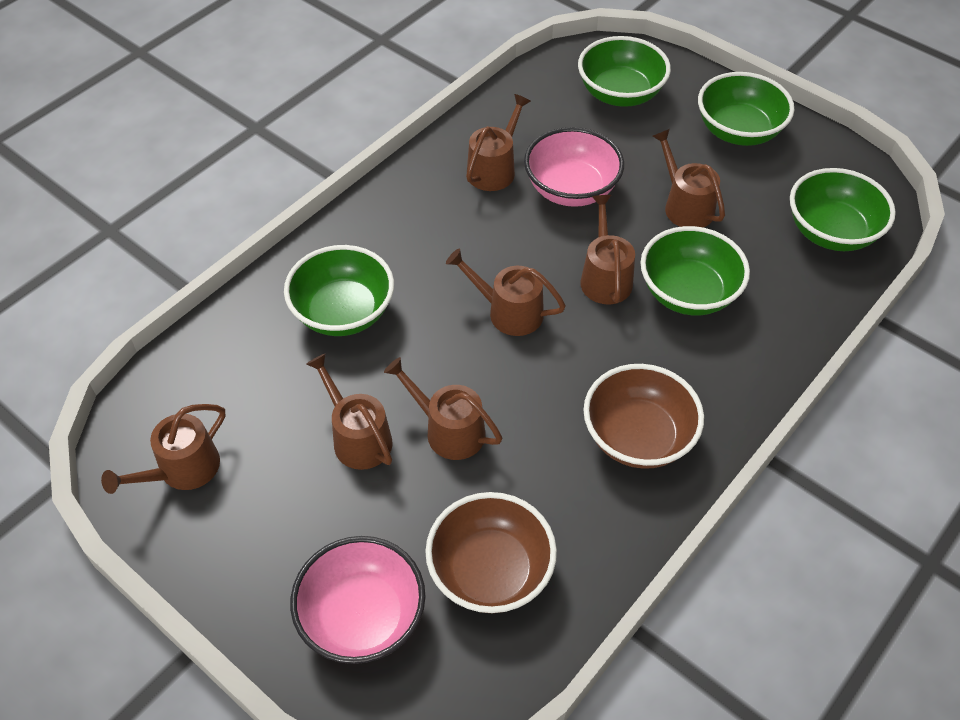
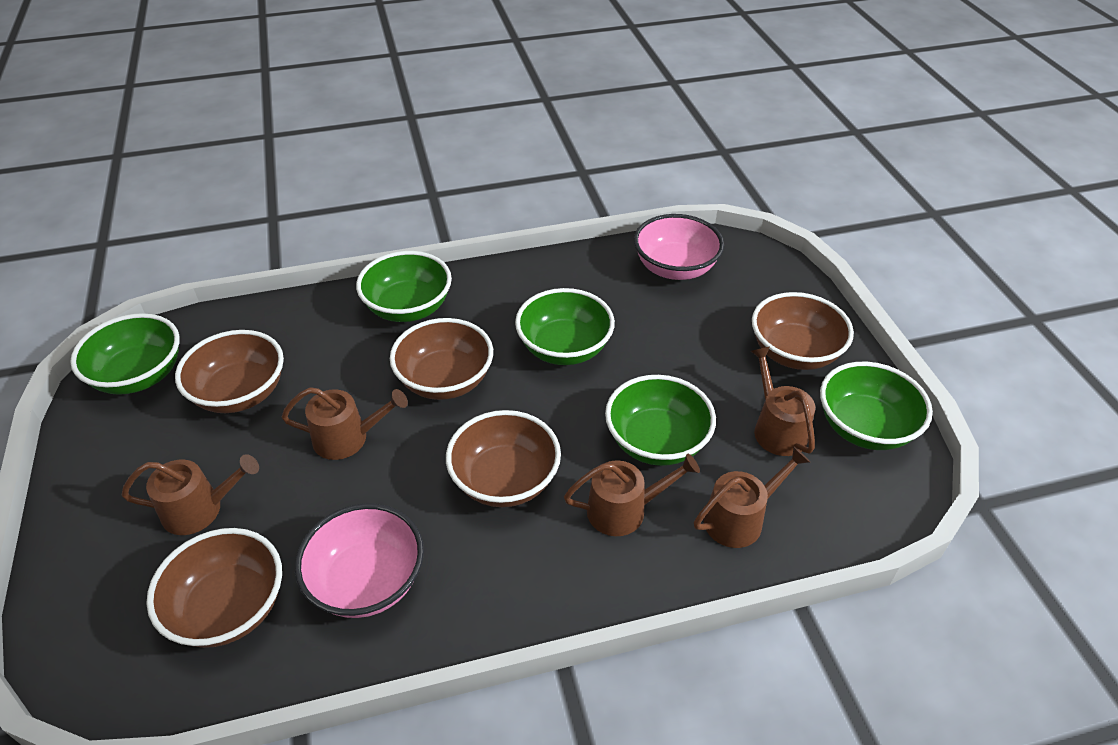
brown bowl: [425,492,557,613] [583,364,704,469] = 2 -> [146,528,282,648] [175,330,284,413] [390,318,493,400] [446,410,561,507] [752,292,854,370] = 5
brown watering can: [101,404,225,494] [306,353,393,470] [384,357,502,460] [446,248,566,336] [466,94,531,191] [580,195,635,304] [652,129,725,227] = 7 -> [121,454,259,535] [282,387,408,460] [564,453,700,536] [694,447,810,548] [751,346,815,456] = 5

